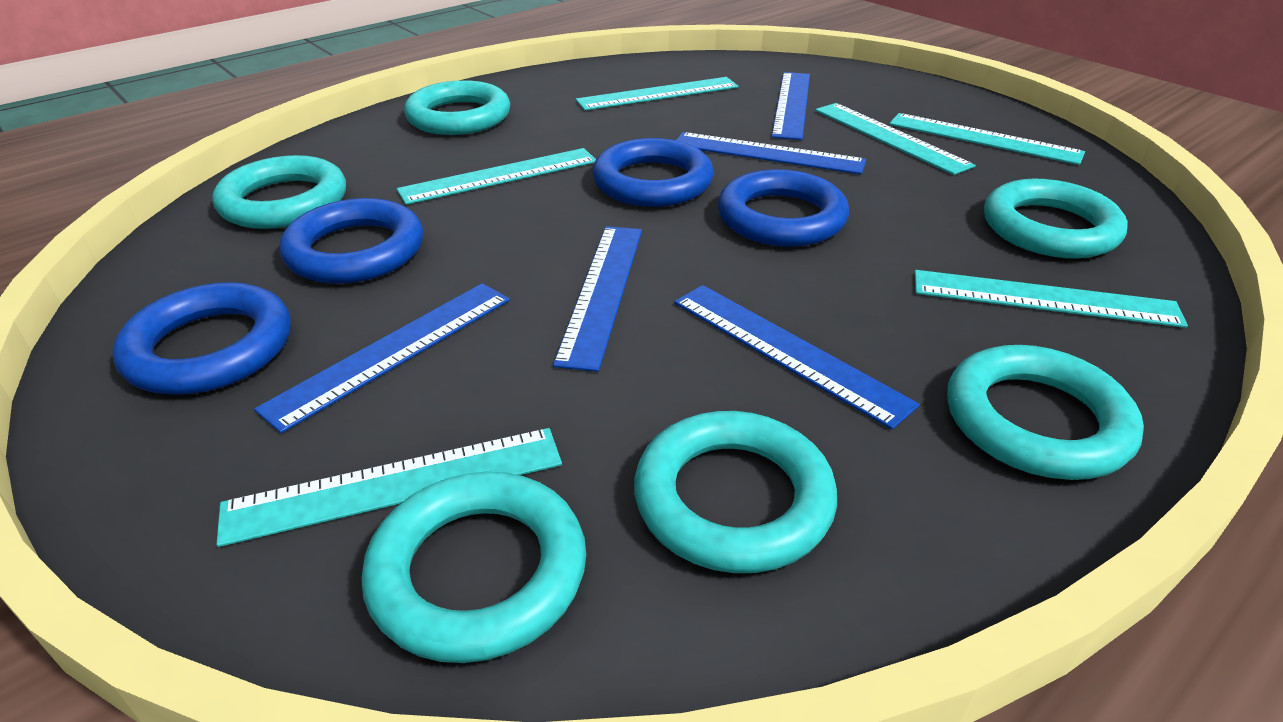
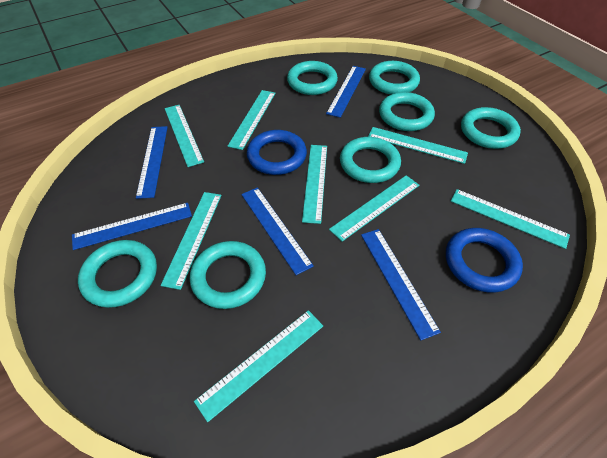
blue ring: [113,282,291,395] [280,198,423,284] [592,138,714,207] [718,169,849,247] = 4 -> [247,130,307,175] [446,228,523,293] = 2
turquoise ring: [212,155,346,229] [361,472,586,663] [404,80,510,135] [634,411,837,573] [947,345,1144,480] [984,179,1128,259] = 6 -> [78,240,157,308] [190,241,266,309] [287,61,338,95] [340,137,401,183] [369,61,420,95] [379,92,435,131] [461,107,521,149] = 7
turquoise ruler: [216,428,562,547] [396,148,596,205] [576,77,738,110] [815,103,976,175] [889,113,1085,165] [915,270,1188,328] = 6 -> [161,192,222,290] [165,105,204,167] [194,310,323,422] [227,90,276,150] [302,145,327,224] [329,175,419,242] [368,127,468,164] [451,189,570,249] = 8

